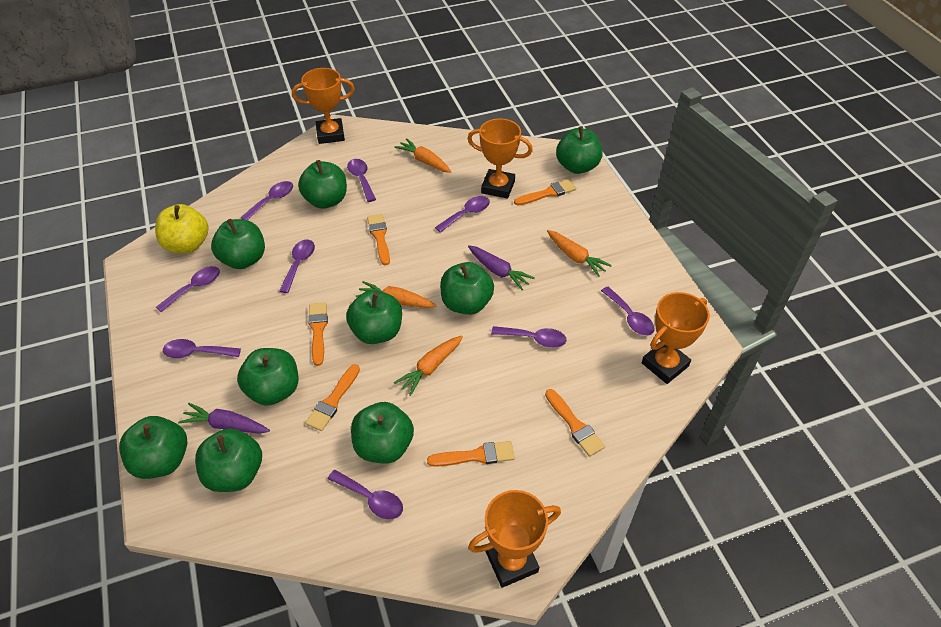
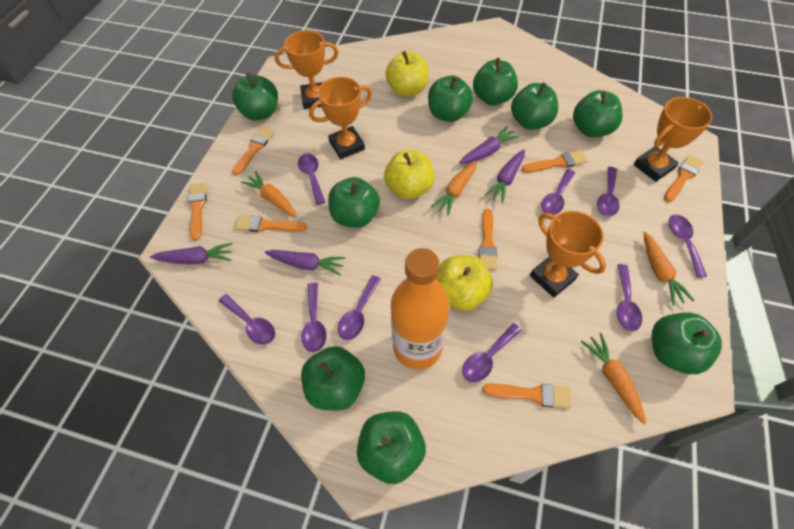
orange bottle: none = 0 -> [391,248,449,370] = 1
orange brush: [305,364,360,431] [308,302,328,366] [367,214,390,265] [427,441,515,467] [514,179,576,206] [545,389,605,457] = 6 -> [188,183,207,241] [232,127,274,176] [235,215,307,232] [479,208,498,270] [483,384,572,408] [522,150,588,173] [664,155,704,202] = 7
purple carrot: [178,403,270,434] [468,245,535,290] = 2 -> [150,243,233,264] [264,250,346,276] [459,126,520,164] [485,149,525,203] = 4
yellow apple: [155,204,209,253] = 1 -> [384,150,434,199] [386,51,429,97] [436,255,493,311] = 3

